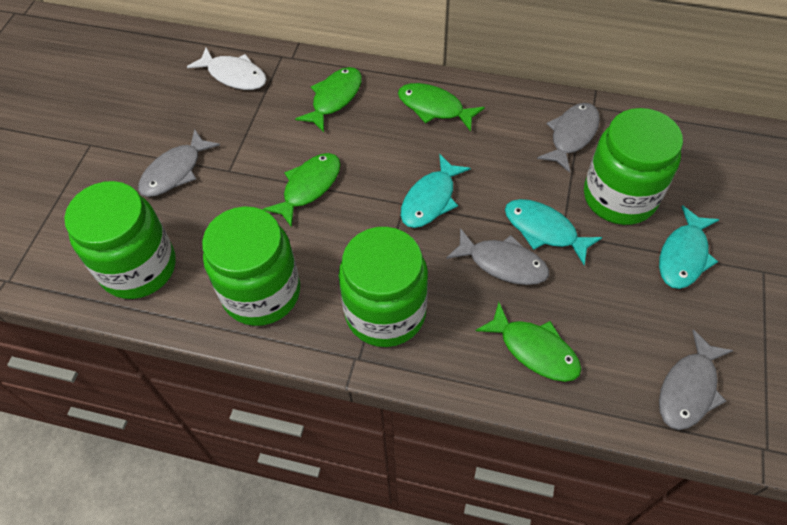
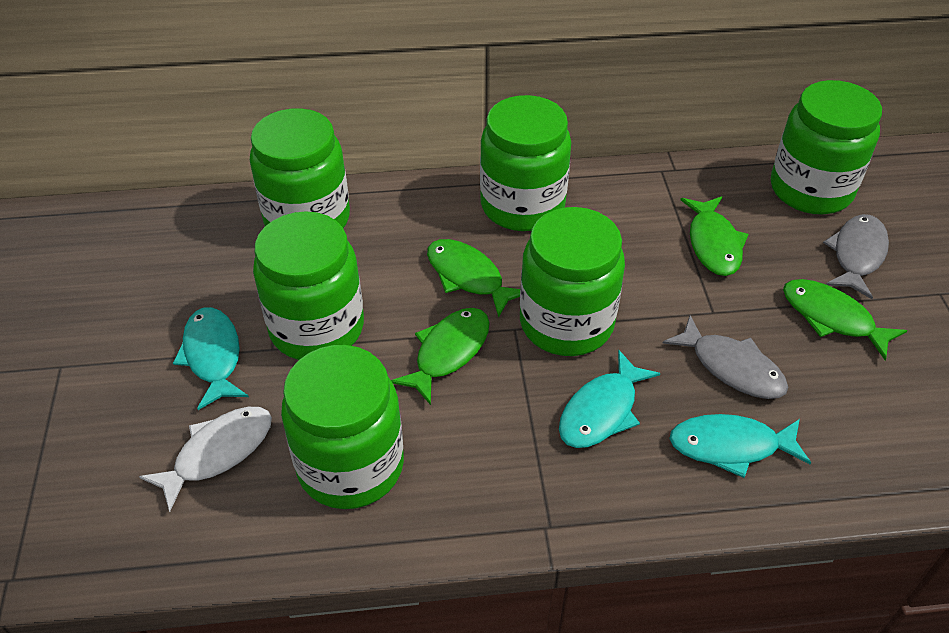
green jar: [64,181,176,299] [202,206,300,326] [338,227,428,347] [584,108,683,225] = 4 -> [250,108,350,228] [253,211,364,360] [281,345,404,509] [480,95,571,231] [520,207,625,356] [771,80,882,214] = 6
grey fish: [138,129,220,197] [446,228,549,285] [537,103,600,173] [659,329,734,430] = 4 -> [662,315,788,399] [823,214,889,299] = 2

